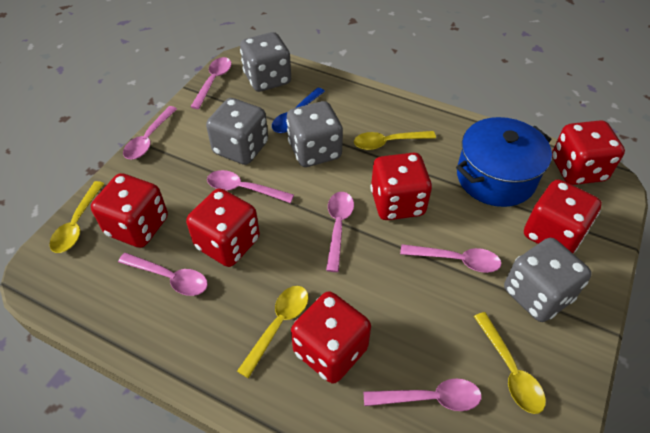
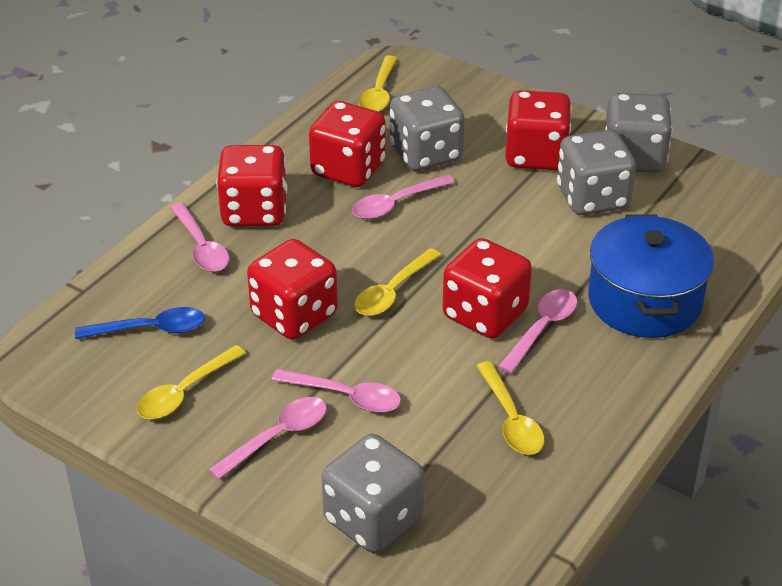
pink spoon: [118,253,208,296] [123,106,177,159] [190,57,231,109] [207,170,294,203] [326,192,354,272] [363,378,482,411] [400,244,501,273] = 7 -> [170,203,229,272] [208,397,327,480] [272,369,401,413] [352,174,455,219] [498,289,578,374] = 5
red dice: [91,173,168,248] [186,188,260,267] [291,292,371,384] [370,153,432,220] [524,179,602,253] [552,120,625,185] = 6 -> [216,145,287,226] [247,239,338,340] [309,101,386,187] [443,238,532,338] [505,90,572,170] = 5

